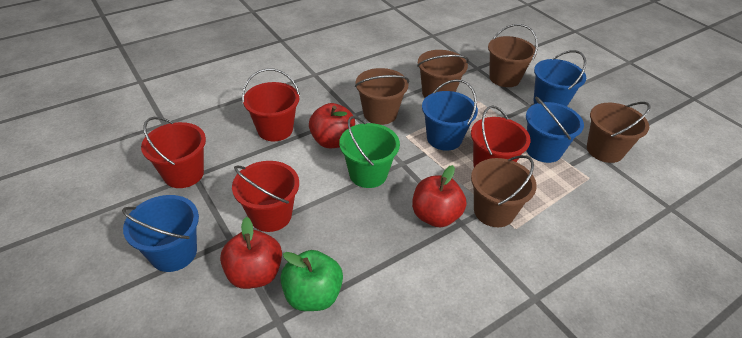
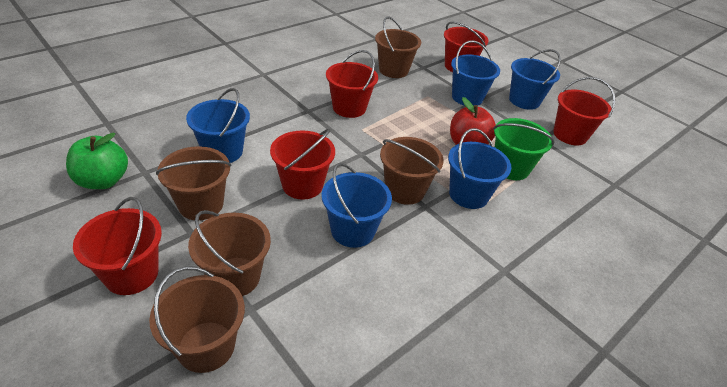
blue bucket: [122,195,199,272] [422,79,478,151] [526,97,584,163] [534,50,586,106] = 4 -> [186,88,250,163] [321,163,392,248] [448,128,511,209] [451,40,500,106] [509,49,561,110] = 5
red apple: [220,217,282,289] [309,103,355,148] [412,165,466,227] = 3 -> [450,97,496,145] = 1
red bucket: [141,117,206,188] [232,161,299,232] [242,68,300,141] [471,105,531,167] = 4 -> [73,197,162,295] [270,129,335,199] [326,50,378,118] [444,22,488,72] [553,77,615,146] = 5

